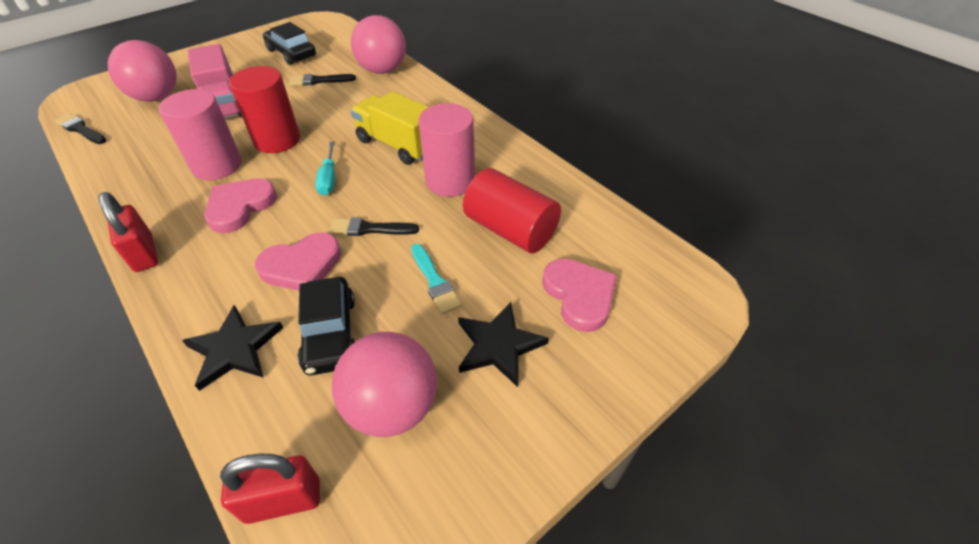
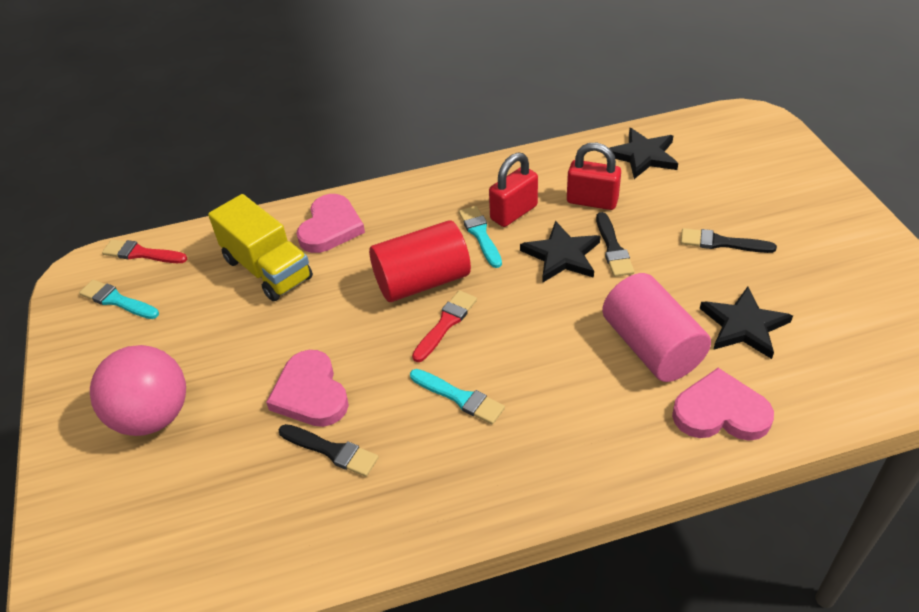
black car: [263,22,316,65] [298,277,355,375] = 2 -> none = 0
black star: [182,305,284,391] [458,302,549,387] = 2 -> [520,221,600,283] [609,128,678,179] [700,287,793,359] = 3
pink ball: [108,40,177,102] [332,332,437,437] [351,15,406,74] = 3 -> [90,345,186,436] = 1
pink cylinder: [159,89,242,180] [419,103,475,197] = 2 -> [602,273,711,382] = 1
pink truck: [187,44,242,119] = 1 -> none = 0
red brush: none = 0 -> [102,239,187,263] [412,290,477,362] = 2
red cylinder: [229,66,300,153] [463,168,561,253] = 2 -> [369,220,471,302] = 1
turquoise brush: [411,244,462,314] = 1 -> [79,280,159,319] [410,369,505,424] [459,206,502,268] = 3
turquoise screwdriver: [315,141,335,195] = 1 -> none = 0

